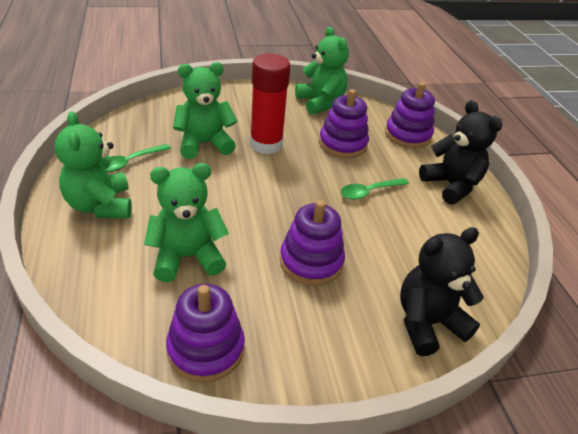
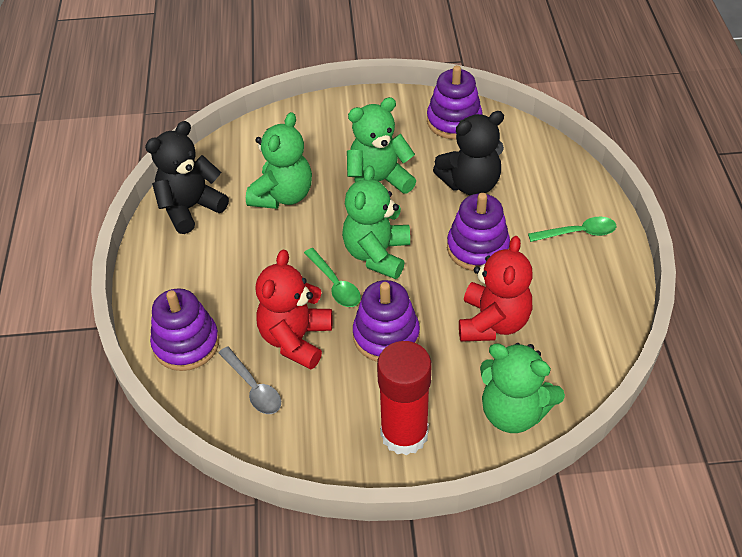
grey spoon: none = 0 -> [218,346,281,414] = 1
red teddy bear: none = 0 -> [256,250,332,370] [459,236,533,342] = 2

